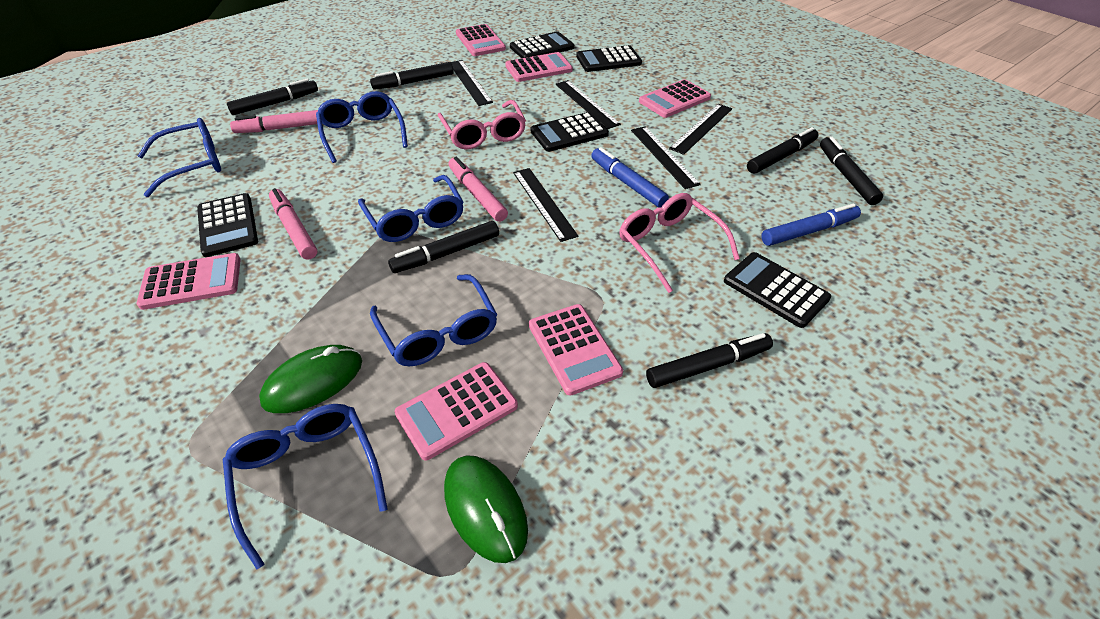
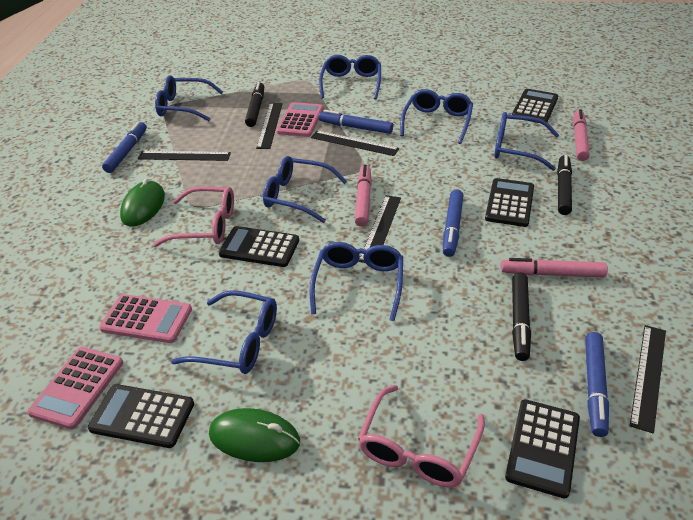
black marker: [227,78,318,115] [370,62,454,90] [388,221,499,273] [646,333,773,388] [747,127,819,174] [820,137,883,205] = 6 -> [245,82,264,127] [512,272,531,361] [557,155,572,215] = 3
blue glasses: [138,118,221,197] [223,404,388,569] [316,91,408,163] [358,175,464,242] [370,274,497,366] = 5 -> [155,76,223,121] [171,290,277,374] [263,156,347,223] [310,242,403,321] [319,55,381,99] [400,89,473,144] [494,112,559,171] = 7
blue marker: [591,147,669,208] [761,203,861,246] = 2 -> [102,121,147,173] [319,110,393,134] [443,190,463,257] [585,332,609,437] = 4
pink calculator: [137,253,241,310] [395,362,518,460] [456,24,506,56] [505,52,573,82] [529,304,623,396] [639,79,711,118] = 6 -> [27,347,123,429] [99,294,192,343] [276,102,324,137] = 3

